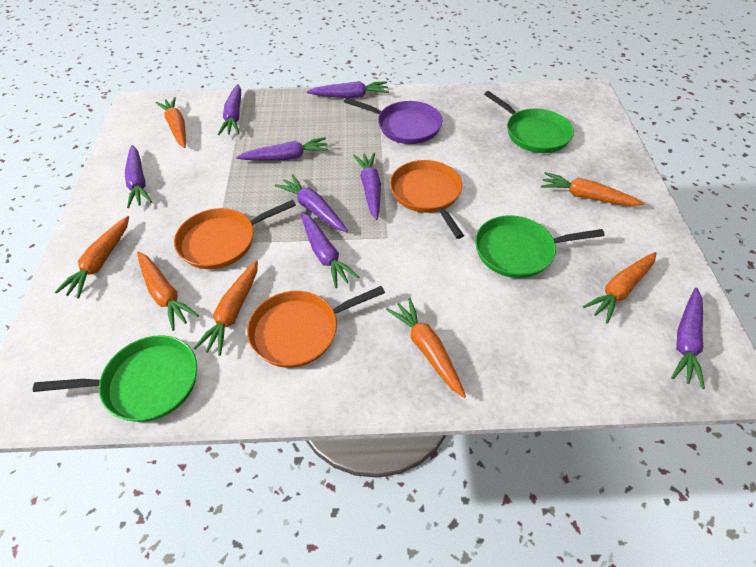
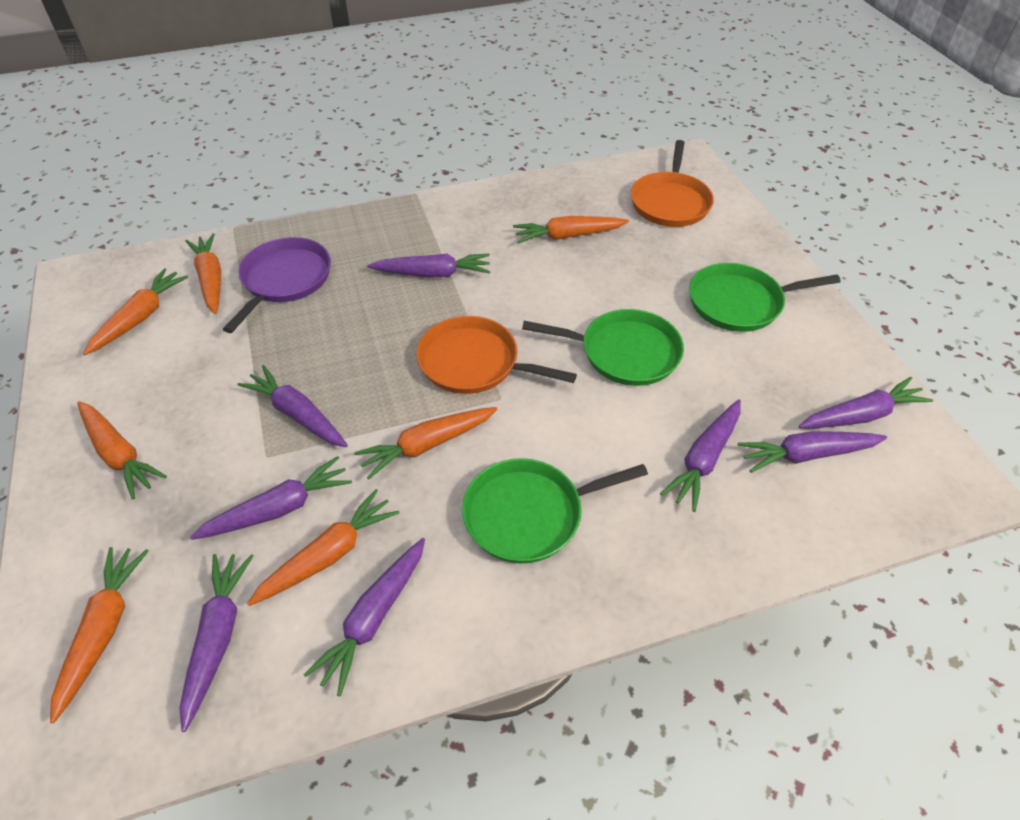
orange pan: [174,200,296,269] [247,286,385,368] [390,160,464,239] = 3 -> [417,316,577,394] [631,140,714,227] = 2

